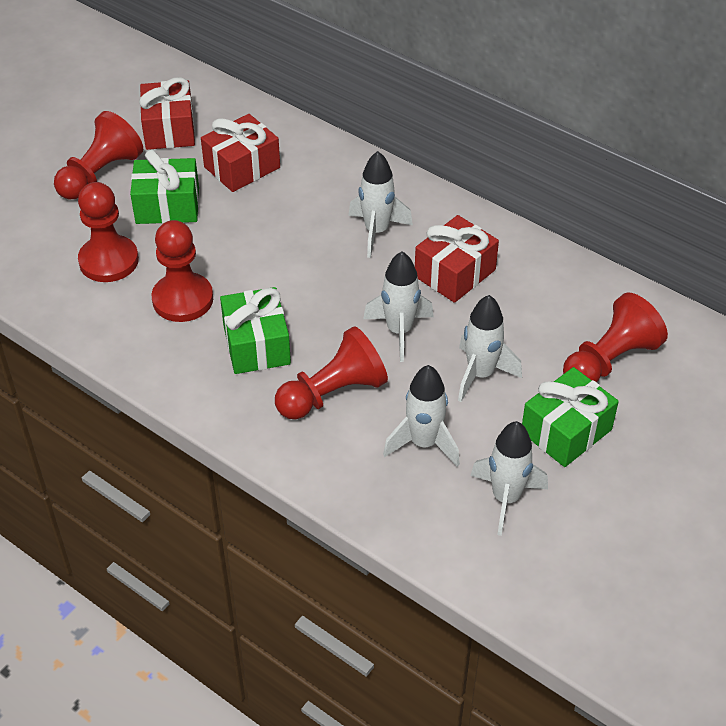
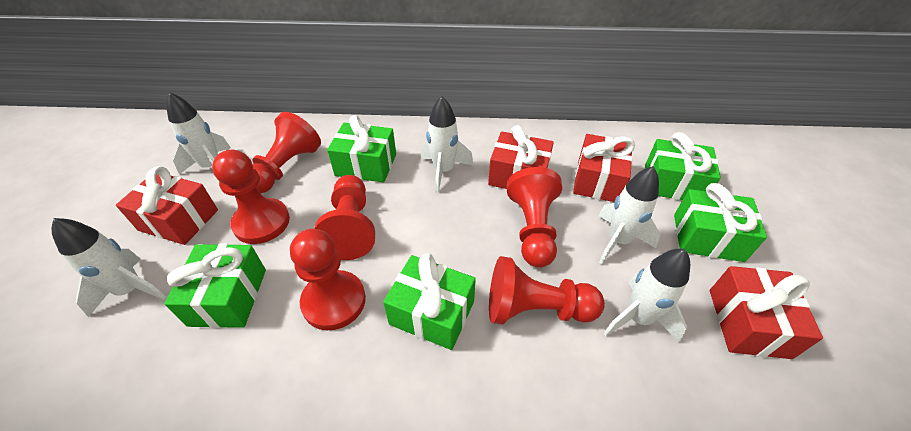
green gift: [130,150,199,224] [220,287,291,374] [522,367,619,467] = 3 -> [164,243,266,328] [327,115,396,182] [383,253,476,350] [645,132,721,200] [674,183,767,262] = 5
red gift: [139,77,195,150] [201,114,280,192] [415,215,499,303] = 3 -> [116,166,218,245] [488,125,554,189] [573,134,635,202] [710,266,823,359] = 4
red pawn: [54,111,143,199] [78,182,139,282] [152,220,213,322] [275,326,388,419] [563,292,668,382] = 5 -> [212,150,290,244] [252,112,321,193] [290,229,366,330] [314,175,375,260] [489,256,605,324] [507,167,562,268] = 6

